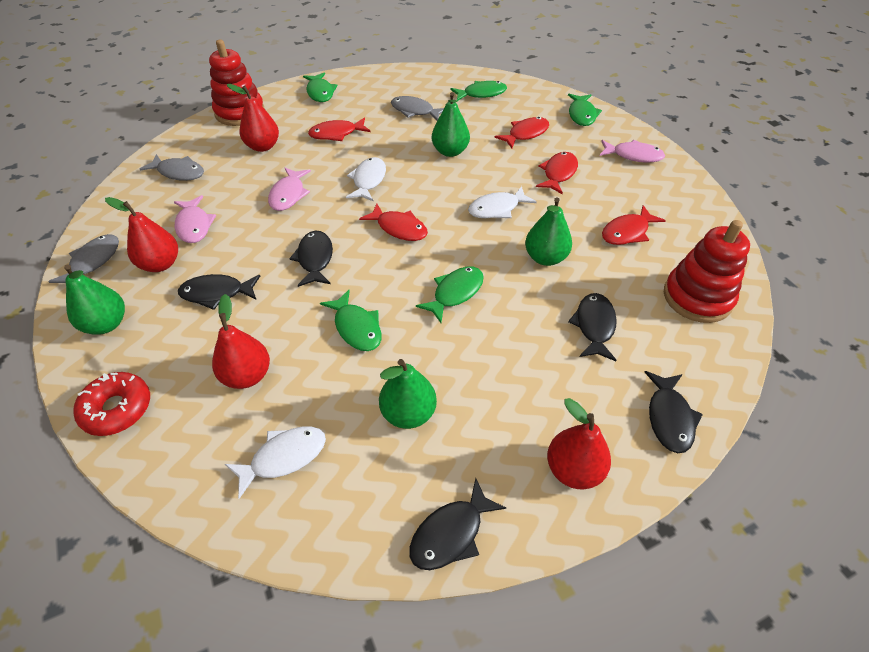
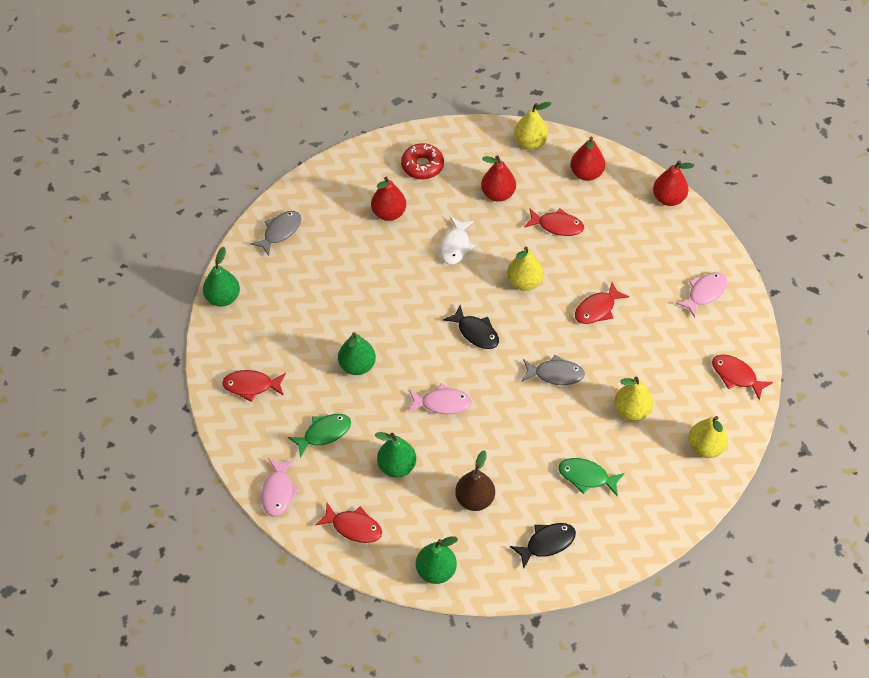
black fish: [178,274,260,310] [289,231,333,287] [409,478,506,570] [568,293,617,361] [645,371,703,453] = 5 -> [443,305,499,349] [510,523,576,569] = 2
brown pear: none = 0 -> [455,450,495,511] = 1
green fish: [303,72,337,102] [320,290,382,351] [416,267,484,323] [450,81,507,101] [568,94,602,126] = 5 -> [288,414,351,458] [558,458,625,496] = 2
grey fish: [48,234,119,283] [140,154,204,181] [391,96,444,121] = 3 -> [250,211,301,256] [522,355,585,385] = 2
red stacking toy: [209,39,265,126] [664,220,750,323] = 2 -> none = 0
white fish: [225,427,326,499] [346,157,386,202] [468,186,537,218] = 3 -> [440,217,475,265] = 1
yellow pear: none = 0 -> [507,247,544,291] [514,102,552,150] [614,376,653,421] [688,416,728,458] = 4

